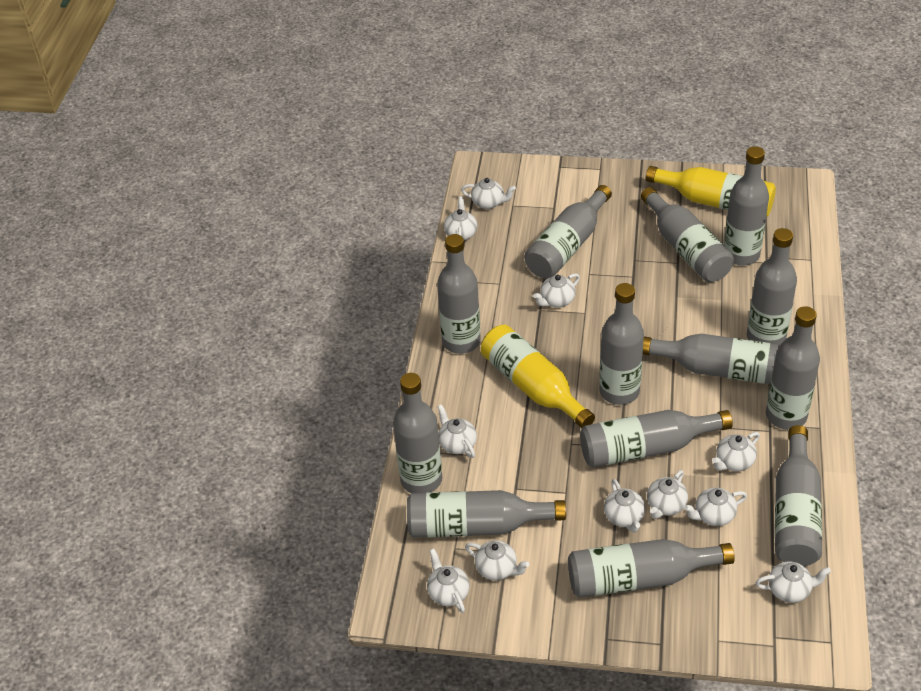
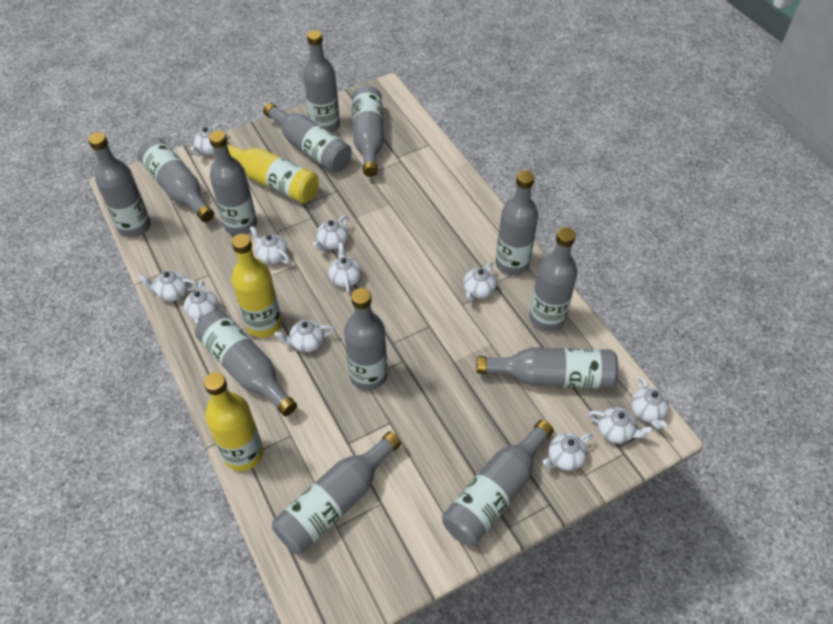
yellow bottle: [481,325,595,428] [646,166,776,217] = 2 -> [204,372,263,471] [227,142,319,203] [232,234,282,338] = 3

